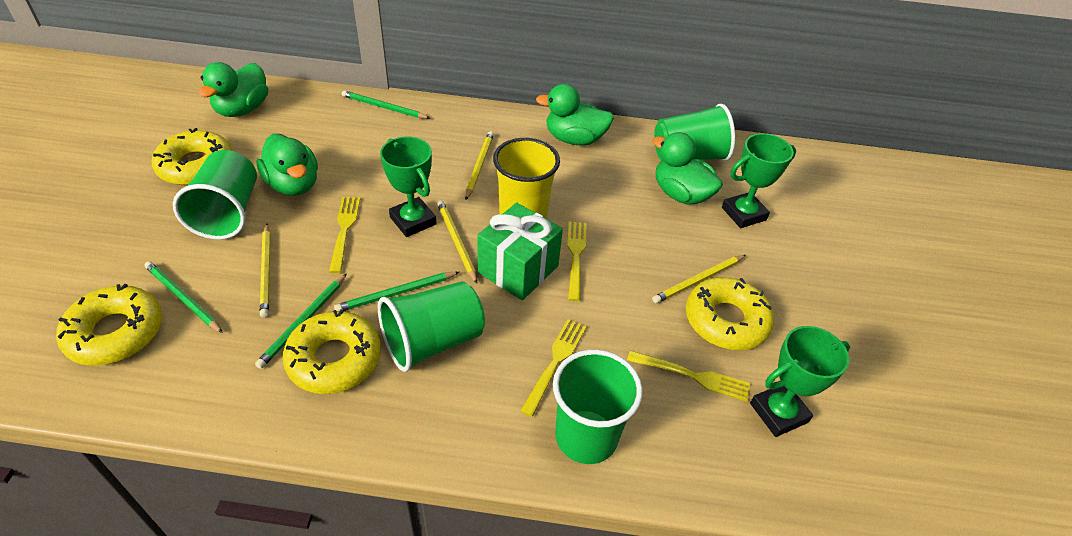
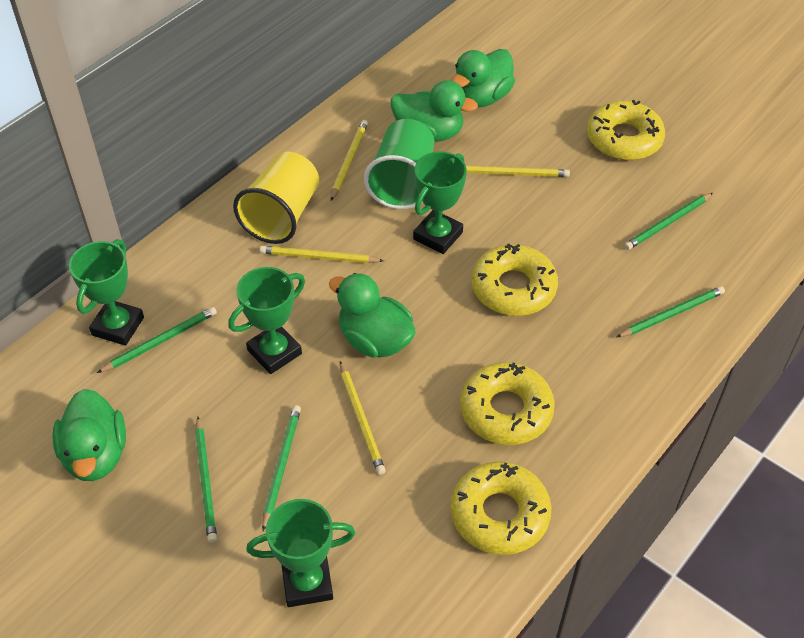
green cup: [173,150,257,240] [378,281,485,372] [553,349,643,464] [654,104,735,161] = 4 -> [364,119,434,209] = 1
green gift: [477,203,563,300] = 1 -> none = 0
green pencil: [144,261,223,333] [255,274,347,369] [334,272,459,311] [342,90,430,119] = 4 -> [97,307,217,373] [195,417,217,543] [262,405,301,531] [617,286,725,337] [624,193,713,250] = 5
green trophy: [380,137,437,237] [722,133,796,228] [750,326,850,437] = 3 -> [69,239,144,346] [228,267,305,374] [246,499,355,607] [413,152,467,254] = 4
yellow fork: [329,197,360,273] [520,319,586,417] [567,221,587,301] [627,351,750,402] = 4 -> none = 0

